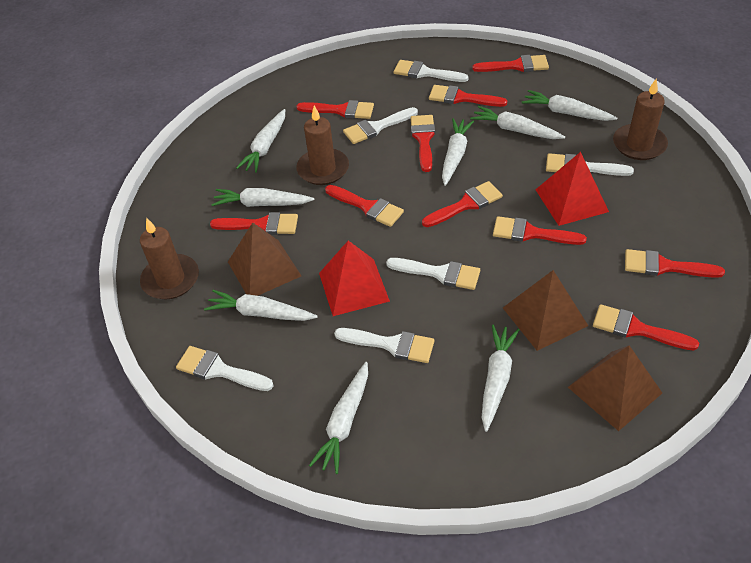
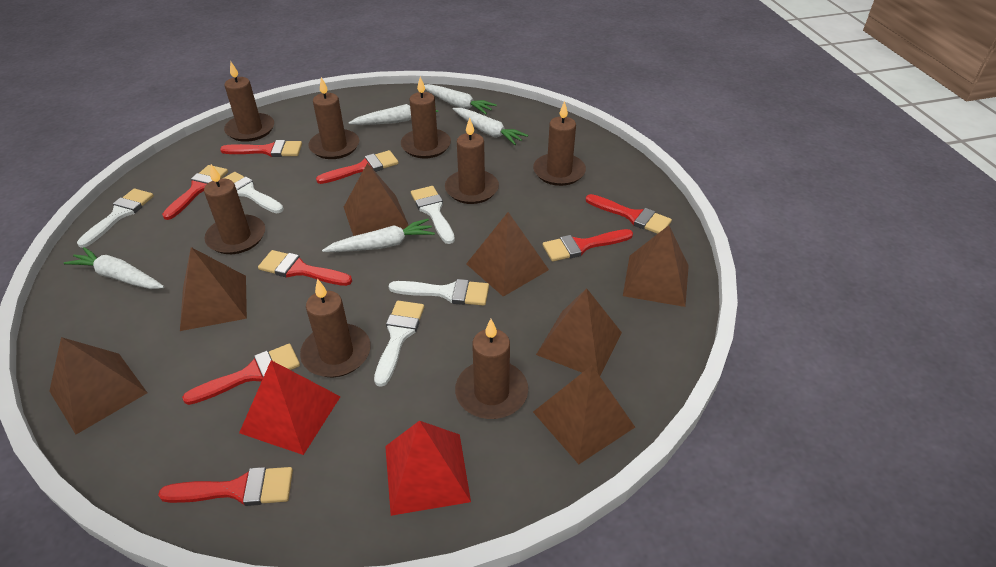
brown candle: [140,218,199,299] [296,106,349,185] [613,79,668,160] = 3 -> [204,164,265,254] [224,62,274,142] [300,278,371,378] [308,77,359,159] [401,77,451,158] [445,118,499,204] [455,319,528,419] [533,101,586,186] = 8
brown pyramid: [228,222,301,296] [503,270,588,351] [568,345,662,431] = 3 -> [49,337,147,434] [180,247,247,331] [344,163,409,236] [466,212,549,297] [533,366,635,464] [536,288,622,376] [623,225,689,307] = 7
red brush: [210,212,298,235] [296,100,374,119] [325,185,404,227] [411,115,435,172] [422,181,503,227] [429,85,507,107] [472,55,549,72] [493,216,587,245] [593,304,699,351] [625,249,725,278] = 10 -> [158,467,293,506] [162,165,228,220] [182,344,300,405] [220,140,302,157] [258,250,352,286] [316,150,399,184] [543,229,633,262] [586,194,672,234] = 8
white brush: [176,346,274,391] [334,328,434,363] [343,107,418,144] [386,258,480,290] [394,60,469,82] [546,153,634,176] = 6 -> [77,188,154,248] [224,172,284,213] [374,301,424,387] [389,279,489,306] [411,186,455,244] = 5
white carrot: [204,290,318,321] [212,188,314,207] [236,109,285,173] [309,362,368,474] [442,118,474,186] [470,106,565,139] [482,325,519,432] [522,90,617,121] = 8 -> [64,247,164,289] [322,219,435,252] [349,104,439,125] [424,84,497,114] [453,108,528,145] = 5

